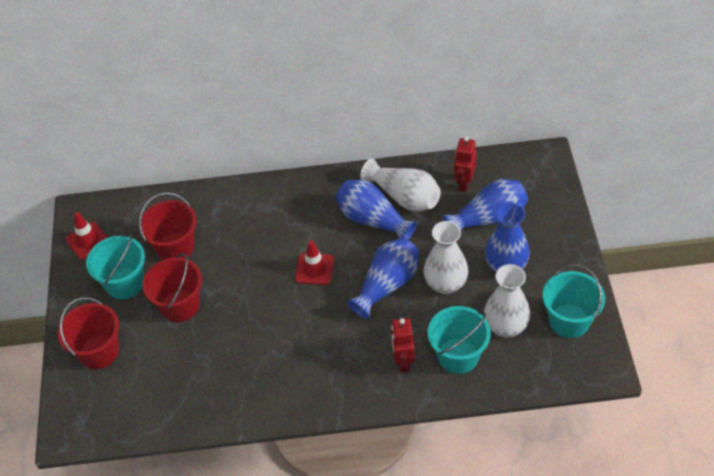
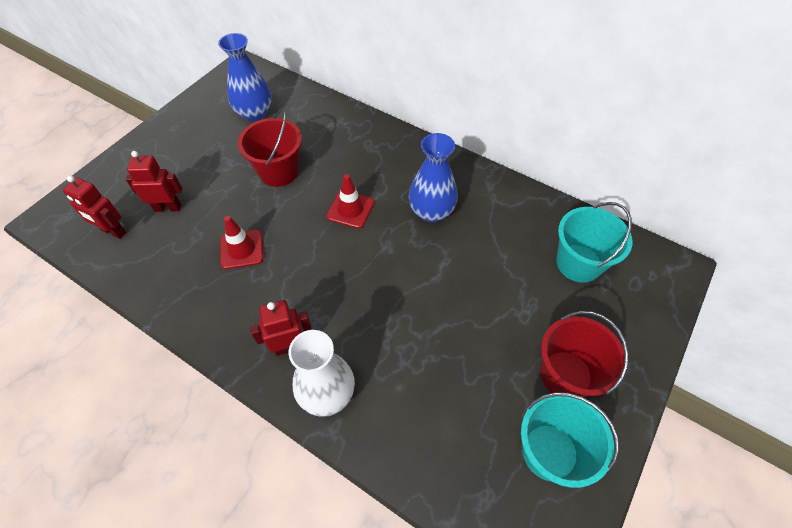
blue vase: [336,180,417,240] [347,238,419,319] [443,179,528,230] [485,202,530,272] = 4 -> [218,33,271,121] [409,133,458,222] = 2
red bucket: [58,297,119,369] [139,193,197,260] [142,253,202,322] = 3 -> [238,109,302,187] [540,311,629,397] = 2
red robot: [391,318,415,372] [454,136,477,192] = 2 -> [63,175,126,239] [126,151,182,212] [250,300,312,356] = 3
turquoise bucket: [86,233,145,300] [428,306,491,374] [543,264,605,338] = 3 -> [521,392,619,488] [556,202,632,283] = 2
white vase: [360,158,441,212] [423,221,468,294] [484,264,530,338] = 3 -> [288,330,355,417] = 1

